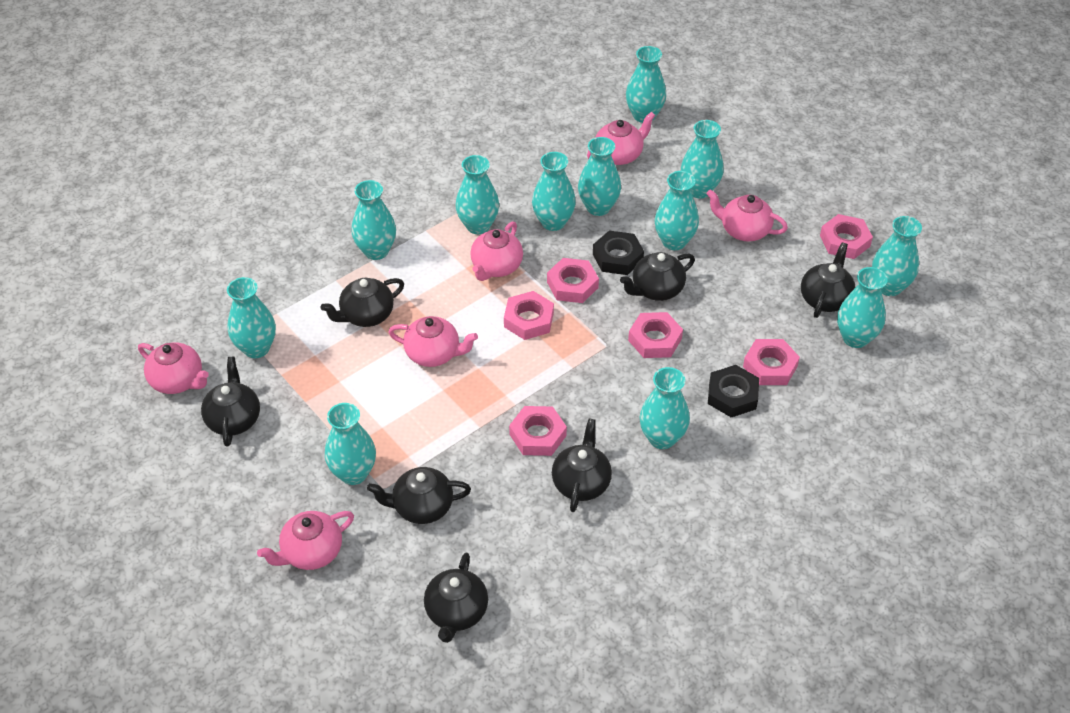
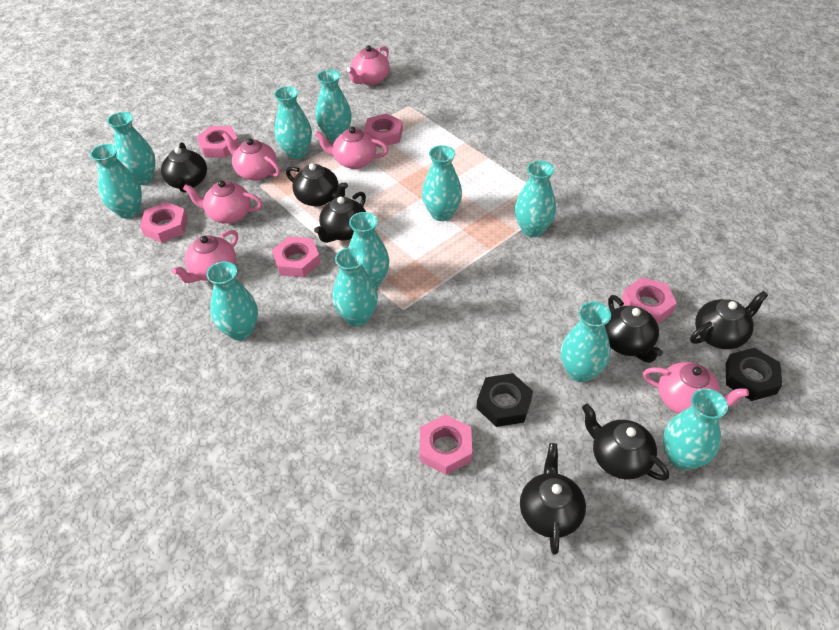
turquoise vase: [227,277,276,358] [325,403,376,485] [352,180,396,260] [456,155,499,234] [532,152,576,231] [578,137,621,216] [626,46,666,123] [640,367,690,449] [655,171,699,250] [681,120,724,198] [837,267,888,348] [872,216,922,296] = 12 -> [90,144,142,219] [107,112,156,185] [206,261,258,340] [274,86,312,159] [315,69,352,141] [332,247,378,327] [348,212,389,288] [422,145,462,221] [515,160,556,237] [561,302,611,382] [663,388,728,470] = 11

